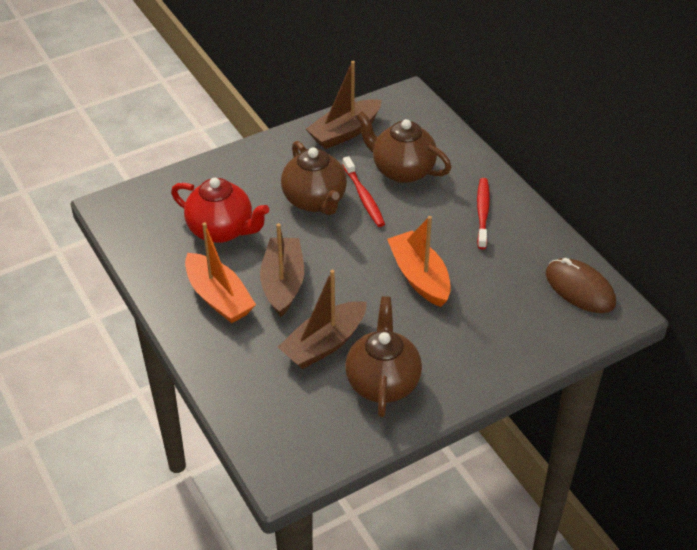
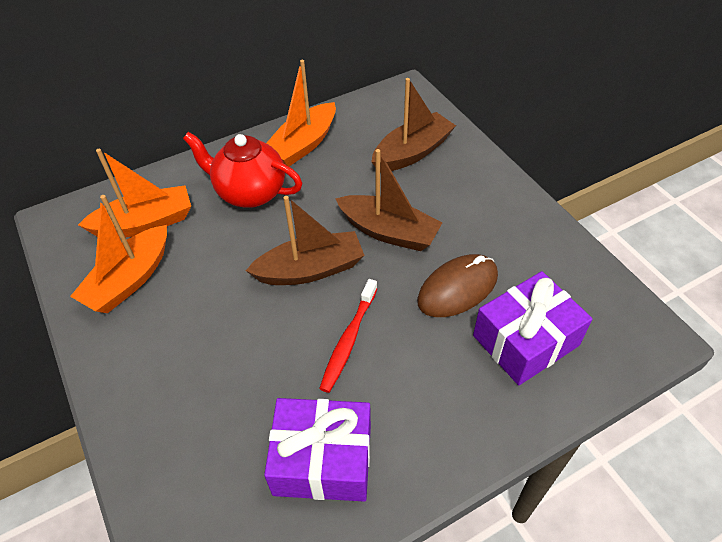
brown teapot: [281,141,347,215] [345,296,422,417] [356,111,452,183] = 3 -> none = 0
orange boat: [185,222,256,323] [387,216,451,307] = 2 -> [70,195,167,313] [78,149,191,238] [266,60,336,166] = 3
purple gift: none = 0 -> [264,398,371,502] [473,271,593,385] = 2
red toothbrush: [343,156,385,227] [477,178,490,249] = 2 -> [319,279,377,393] = 1

